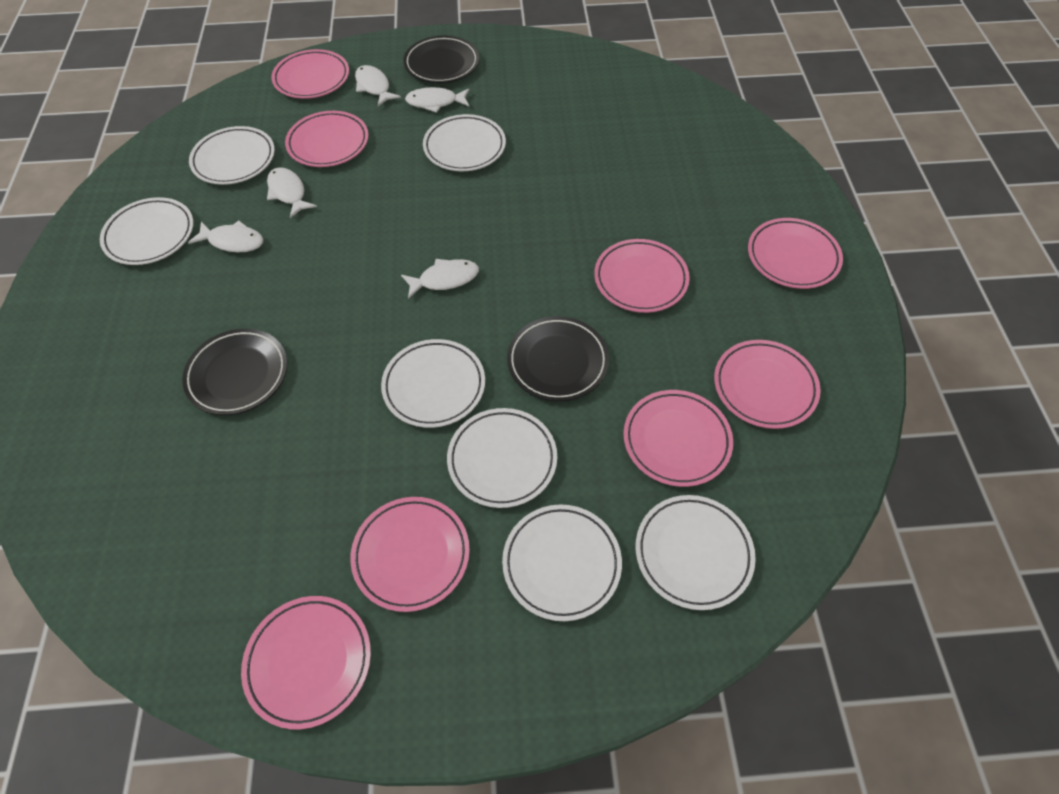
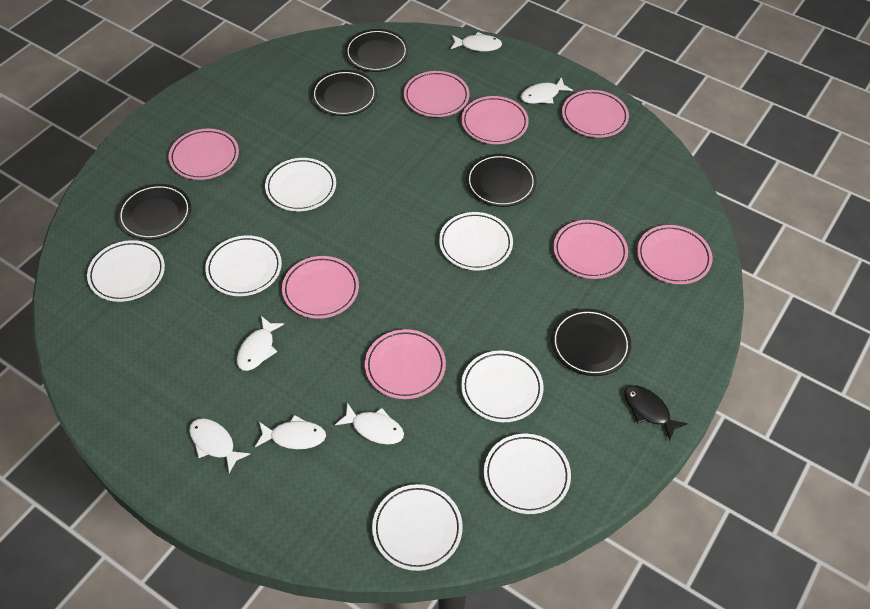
black fish: none = 0 -> [624,386,688,441] = 1
black plate: [182,328,287,415] [403,35,479,83] [507,316,609,401] = 3 -> [117,184,191,240] [311,70,377,116] [345,29,408,72] [466,154,537,207] [551,309,631,376] = 5
white fish: [188,220,264,253] [267,167,317,218] [355,65,401,106] [401,259,479,299] [405,87,470,113] = 5 -> [189,418,250,473] [237,316,284,371] [255,415,326,449] [335,402,404,444] [451,32,502,51] [521,77,573,104] = 6

